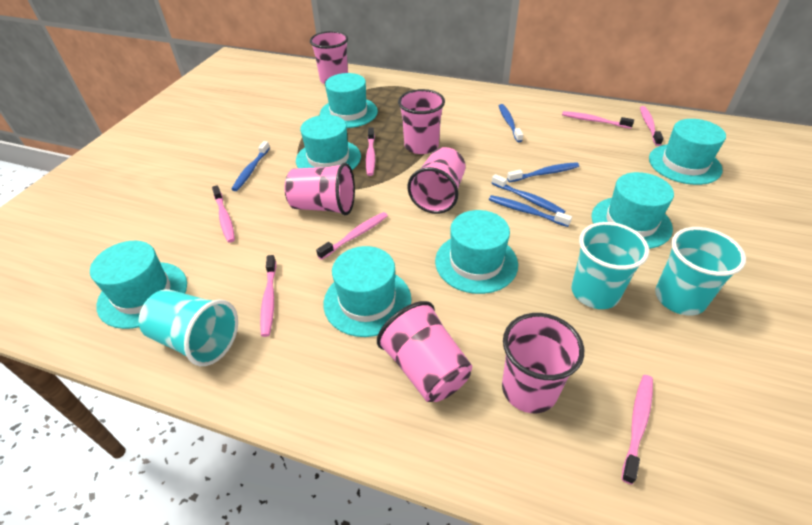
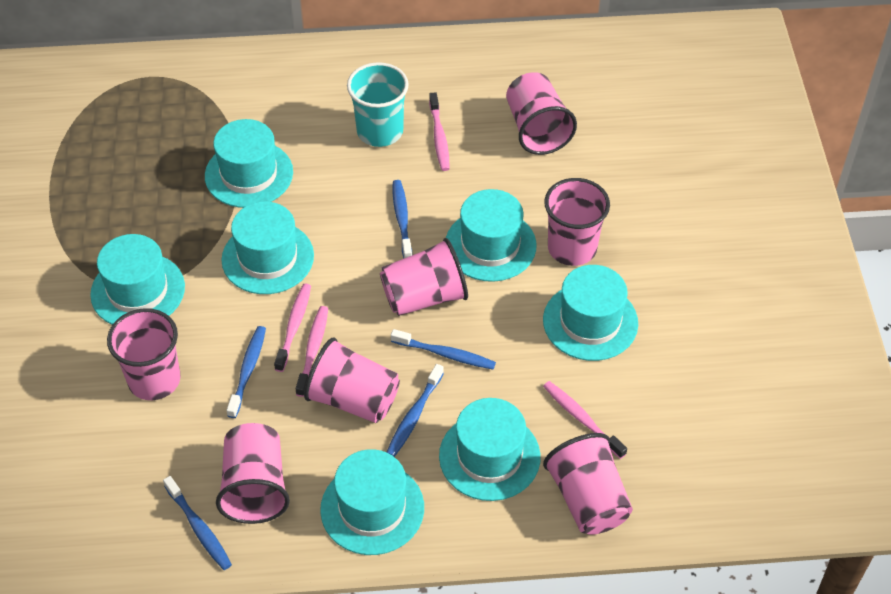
pink cup: [284,163,355,215] [310,31,348,84] [377,301,472,402] [398,89,445,154] [408,147,466,214] [502,313,584,413] = 6 -> [107,308,181,400] [216,423,290,524] [304,337,400,423] [380,238,468,316] [506,72,577,155] [543,433,633,535] [544,178,610,266] = 7
pink toothbrush: [212,185,235,242] [260,255,276,337] [316,212,388,260] [366,128,375,176] [562,111,634,129] [621,375,653,484] [640,106,664,146] = 7 -> [274,283,311,372] [296,306,328,397] [429,92,449,171] [543,381,627,459] = 4
turquoise cup: [139,289,238,366] [571,222,649,309] [655,227,746,316] = 3 -> [347,62,409,147] = 1

